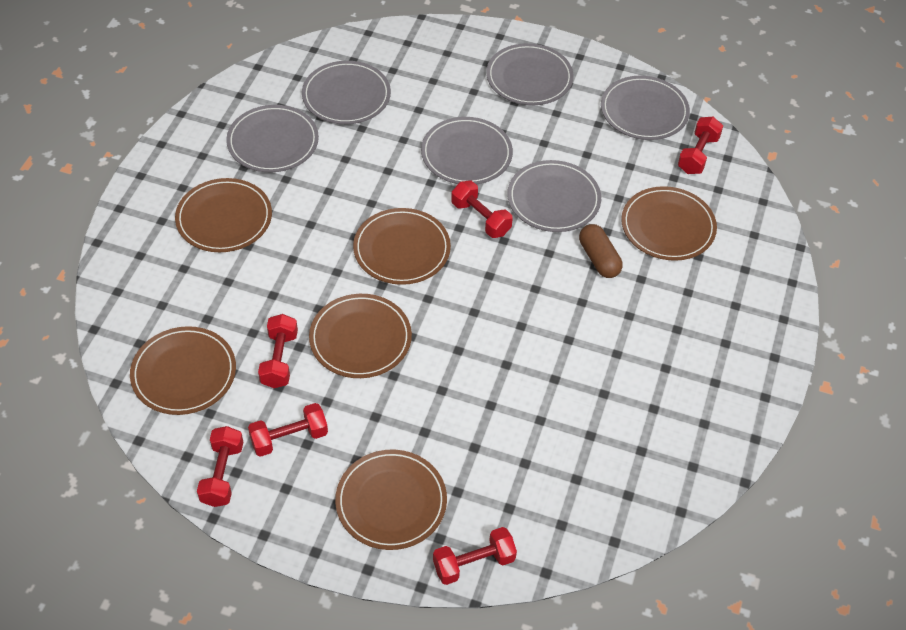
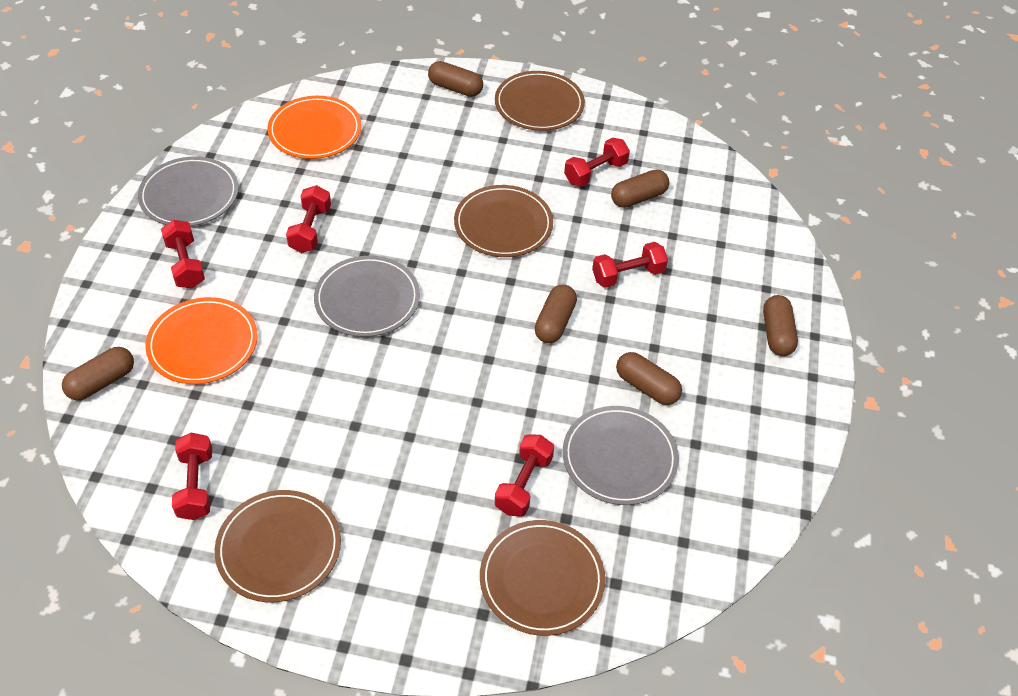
brown capsule: [579,224,622,278] = 1 -> [62,347,134,400] [428,61,483,97] [535,285,577,343] [611,169,669,208] [616,352,682,405] [763,295,798,356] = 6
brown plate: [130,326,236,415] [175,178,272,252] [309,294,412,378] [335,449,447,550] [353,208,451,285] [621,186,717,261] = 6 -> [215,490,341,602] [454,185,553,257] [480,520,605,636] [495,71,585,131] = 4
grey plate: [226,105,319,172] [302,61,391,124] [421,117,513,185] [486,43,574,105] [507,160,601,232] [601,76,690,140] = 6 -> [138,157,239,226] [314,256,420,337] [563,406,679,505] = 3
orange plate: none = 0 -> [145,297,258,384] [267,96,362,159] = 2

